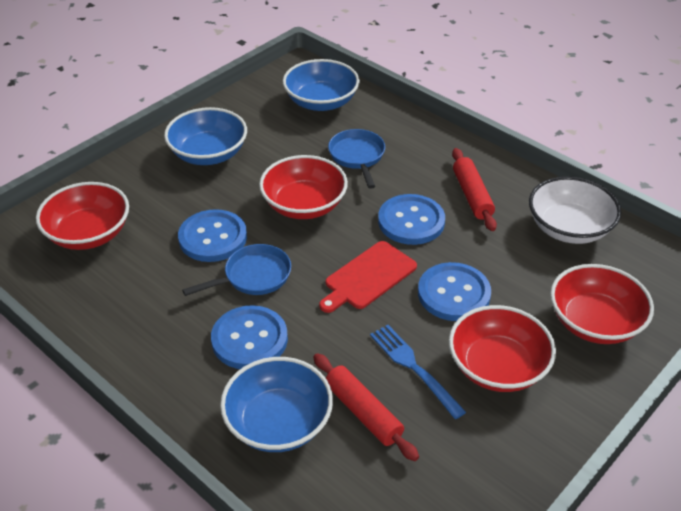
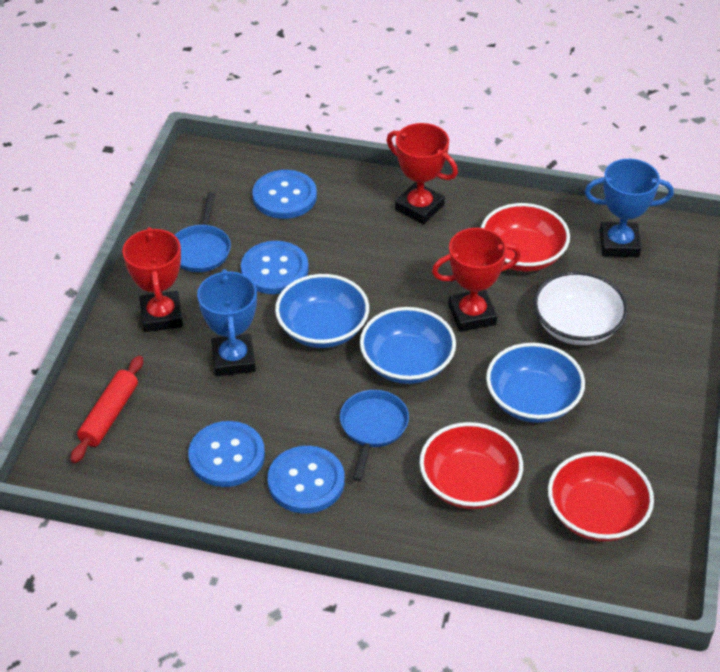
blue fork: [370,325,466,419] = 1 -> none = 0
blue trophy: none = 0 -> [197,269,257,376] [585,159,674,257] = 2
red bowl: [36,182,129,250] [259,155,348,219] [449,305,556,392] [550,264,654,344] = 4 -> [419,422,523,509] [481,203,570,272] [548,452,654,542] = 3
red cutting board: [319,241,417,313] = 1 -> none = 0
red rolling pin: [313,353,419,461] [452,148,497,231] = 2 -> [71,356,143,463] = 1
red trophy: none = 0 -> [122,227,183,332] [387,123,458,224] [432,228,521,332] = 3

